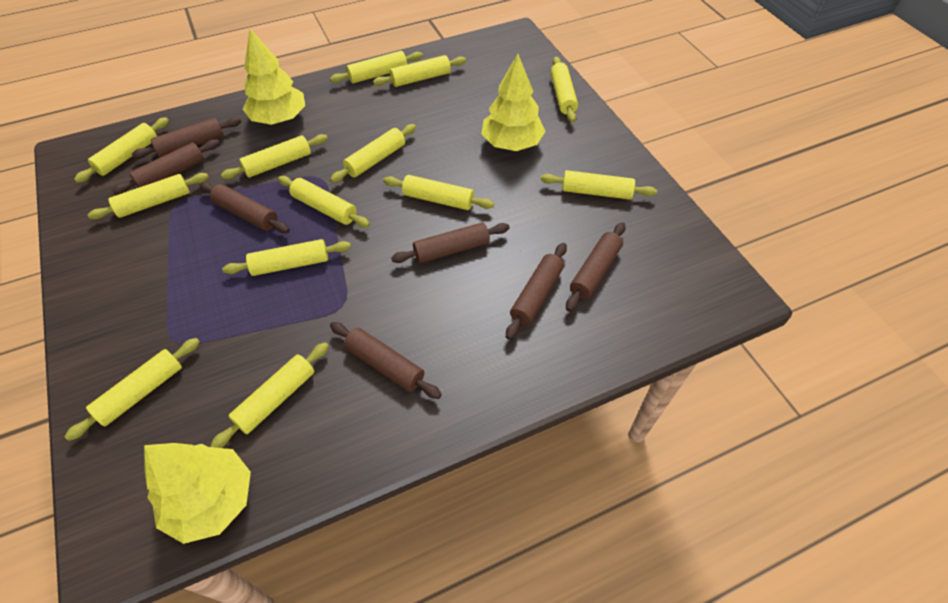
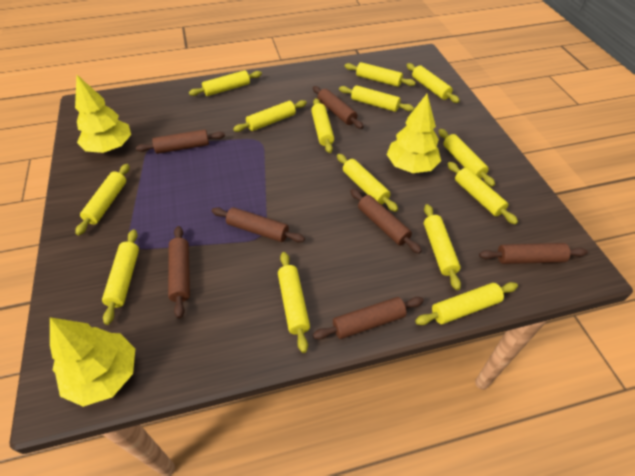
yellow rolling pin: [65,338,200,441] [74,117,169,183] [88,173,209,219] [210,342,329,448] [221,134,328,179] [222,239,351,276] [278,176,370,227] [330,51,423,83] [330,124,416,183] [373,55,466,87] [383,175,494,210] [541,170,657,200] [550,57,578,122] = 13 -> [75,164,129,235] [102,229,139,325] [189,70,262,96] [233,100,307,132] [278,252,310,353] [311,98,334,153] [337,154,398,212] [339,85,414,112] [344,62,416,87] [407,63,460,103] [415,282,518,325] [424,204,461,290] [439,129,495,187] [448,162,518,225] = 14

